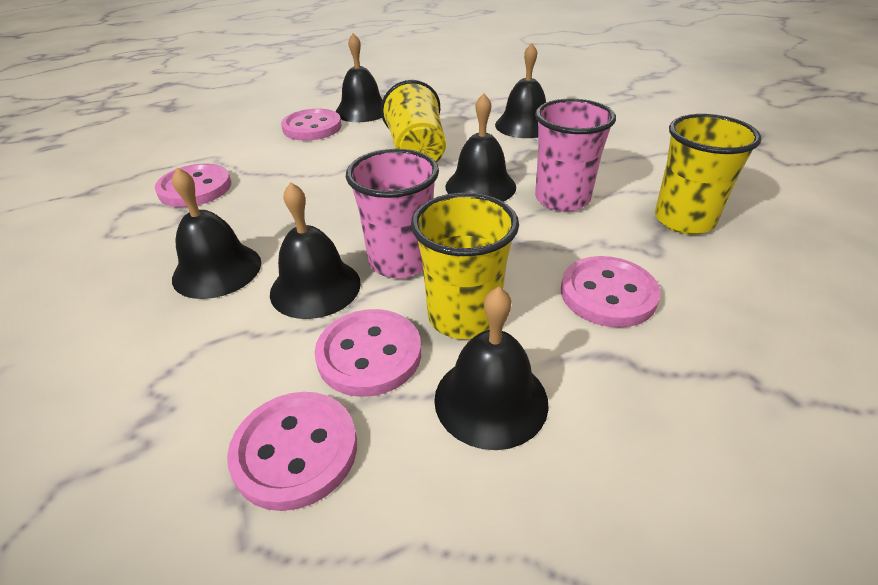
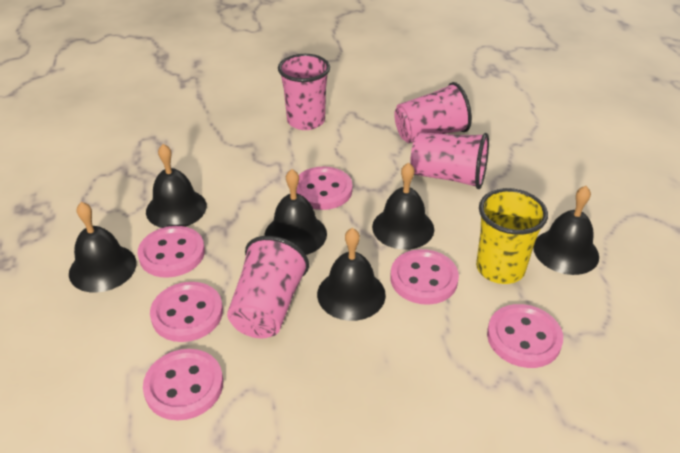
pink button: [155,163,231,207] [227,392,357,511] [281,109,342,141] [315,309,421,397] [561,256,661,328] = 5 -> [138,226,205,278] [143,349,223,421] [150,282,223,342] [296,166,352,210] [390,249,459,305] [487,304,563,368] = 6
pink cup: [346,149,439,278] [535,99,616,212] = 2 -> [227,236,309,338] [278,54,330,130] [394,82,472,143] [410,132,489,189] = 4
yellow cup: [381,80,446,162] [411,193,519,339] [655,114,762,234] = 3 -> [476,188,548,284] = 1

